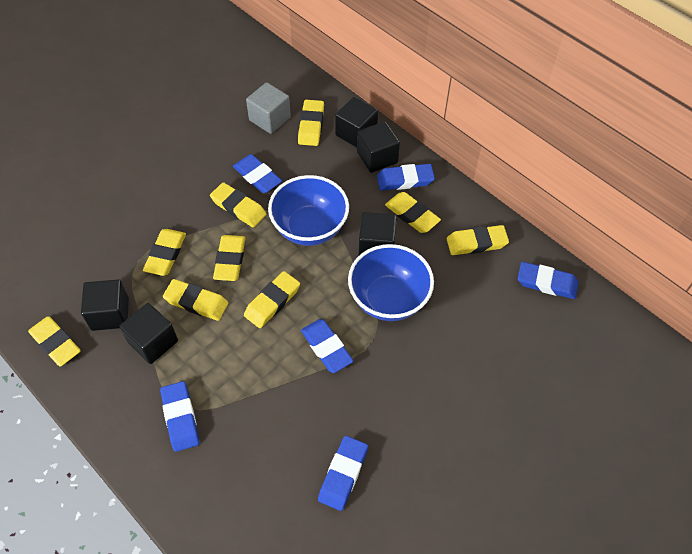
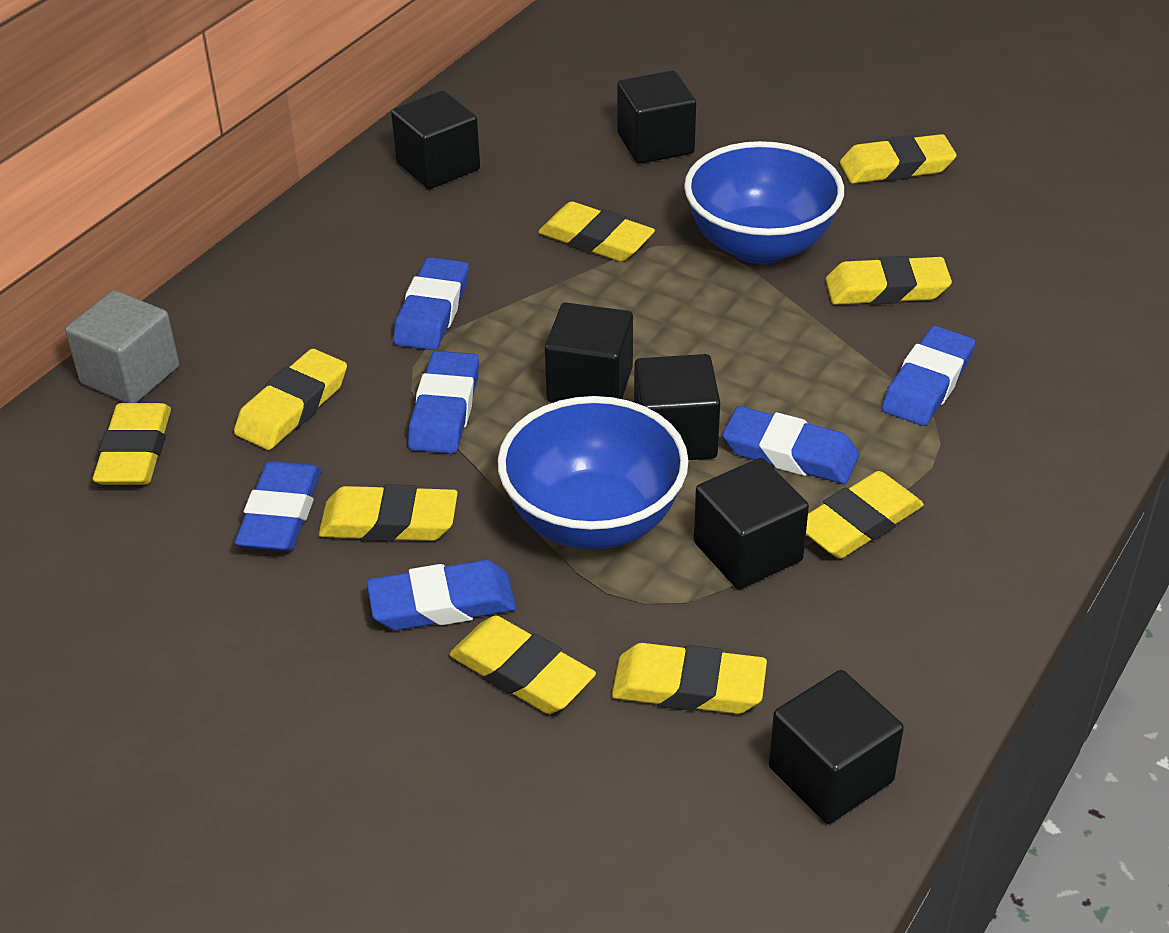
black cube: [81,279,129,331] [119,303,178,364] [335,97,378,148] [357,121,400,173] [358,212,397,256] = 5 -> [391,91,480,189] [545,303,633,403] [617,70,696,164] [634,354,720,460] [694,458,809,589] [769,670,904,824] = 6

